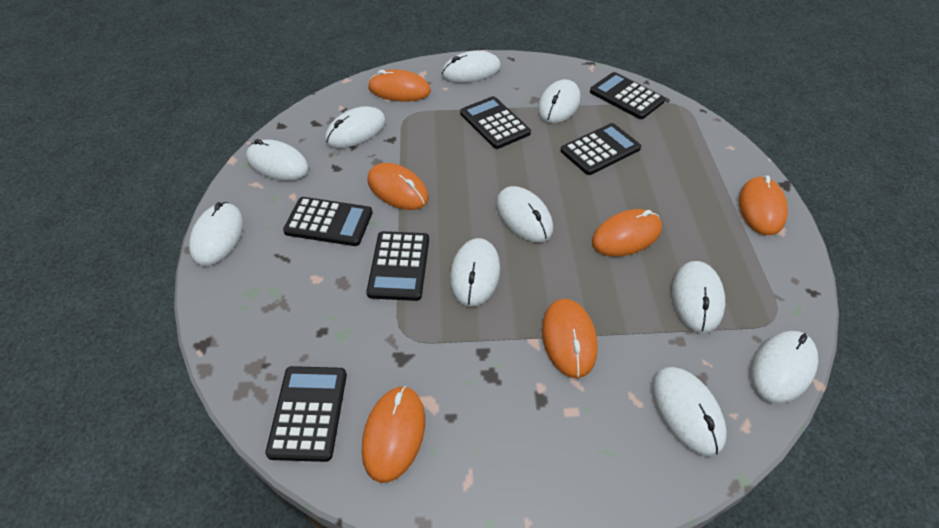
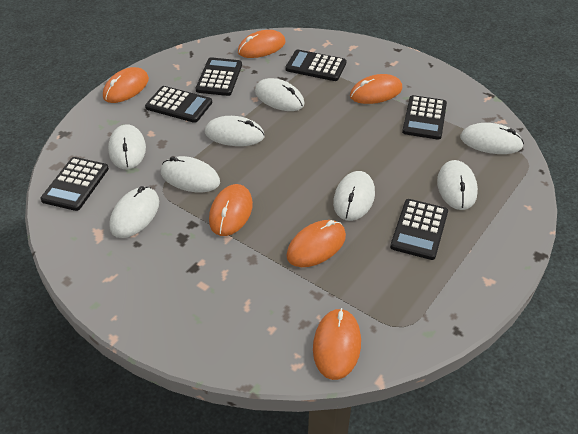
white mouse: [189,202,244,266] [246,139,309,181] [325,106,386,148] [441,51,501,83] [450,238,500,307] [496,186,553,242] [538,79,581,123] [652,367,727,457] [672,261,725,333] [751,331,818,404] = 10 -> [108,124,146,169] [109,186,159,238] [161,156,220,192] [205,116,265,146] [255,78,304,111] [333,171,375,221] [437,160,478,210] [460,123,524,154] = 8

